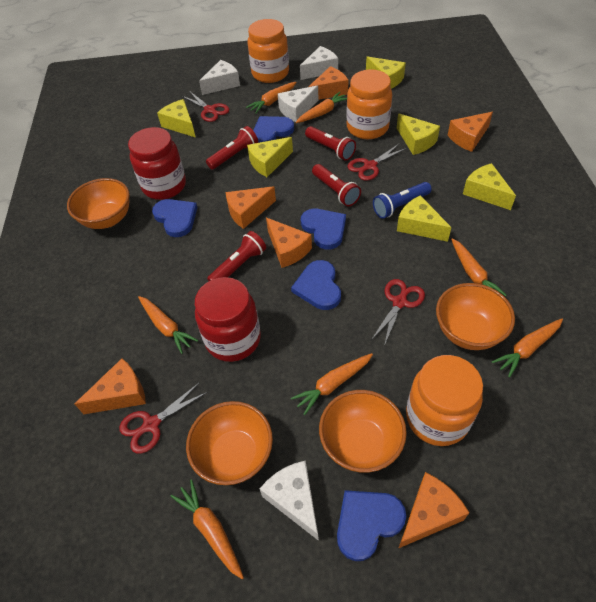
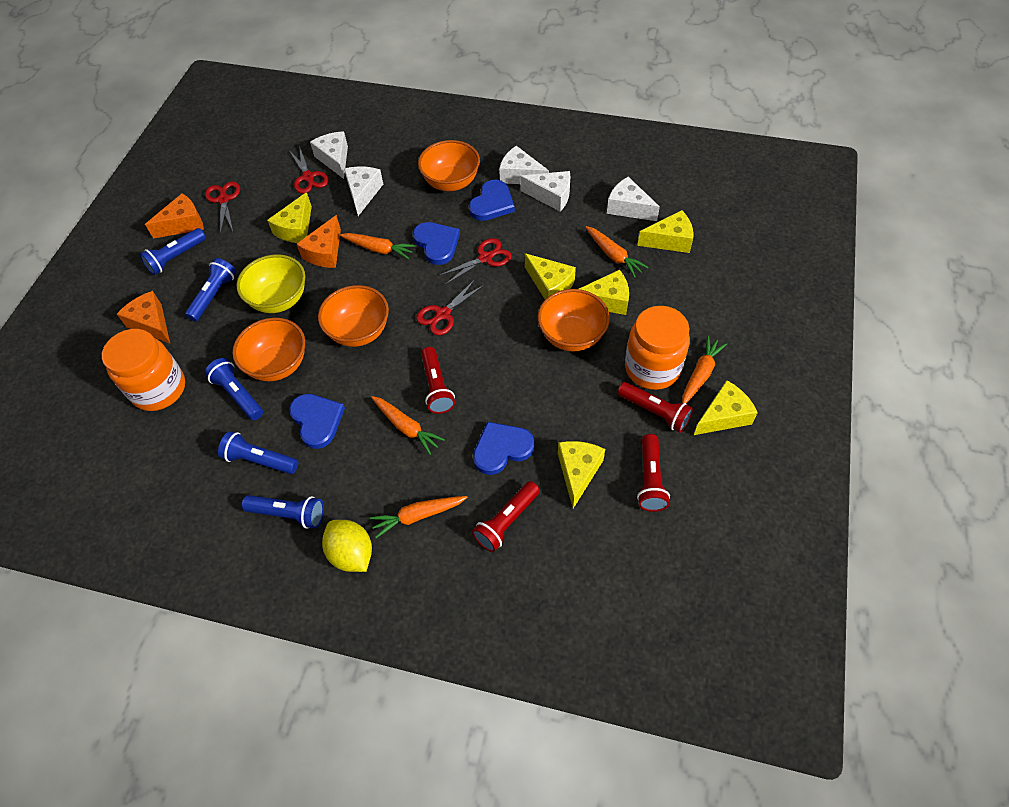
blue flashlight: [373,182,432,219] = 1 -> [139,228,206,275] [185,258,237,322] [205,358,263,420] [218,431,298,474] [242,495,324,529] = 5
blue heart: [152,199,198,237] [253,116,294,143] [291,260,341,310] [301,209,346,249] [337,490,406,561] = 5 -> [289,394,345,449] [413,222,460,265] [469,180,515,221] [473,422,535,475] = 4
orange carrot: [138,296,198,354] [171,479,244,579] [246,82,297,114] [291,353,373,415] [296,92,347,123] [451,238,506,296] [492,318,563,378] = 7 -> [340,233,416,259] [370,496,468,538] [371,396,445,455] [585,226,648,278] [682,336,727,403] = 5
orange cheese: [75,358,146,414] [225,186,276,229] [266,218,312,268] [308,66,348,100] [398,472,469,549] [448,112,493,152] = 6 -> [117,291,170,344] [145,193,204,239] [297,215,341,268] = 3
orange jar: [248,19,289,83] [346,69,392,139] [406,355,483,446] = 3 -> [102,329,185,411] [625,306,690,390] = 2
red jar: [128,127,186,200] [195,277,261,362] = 2 -> none = 0
white cheese: [199,60,240,95] [260,461,319,541] [278,86,318,122] [300,46,338,80] = 4 -> [310,131,348,179] [344,166,383,216] [499,146,549,184] [520,171,570,212] [607,177,660,221] = 5
yellow bowl: none = 0 -> [237,254,305,313] = 1
yellow lemon: none = 0 -> [322,520,372,572] = 1

